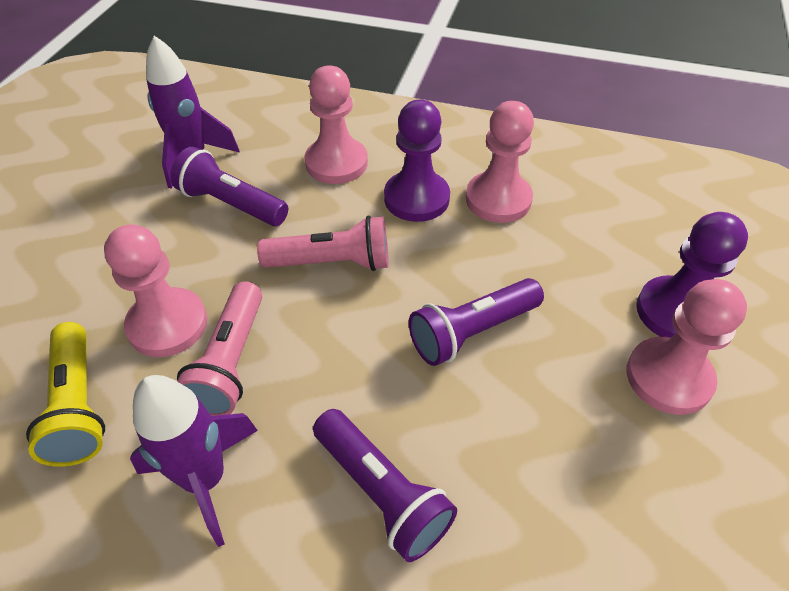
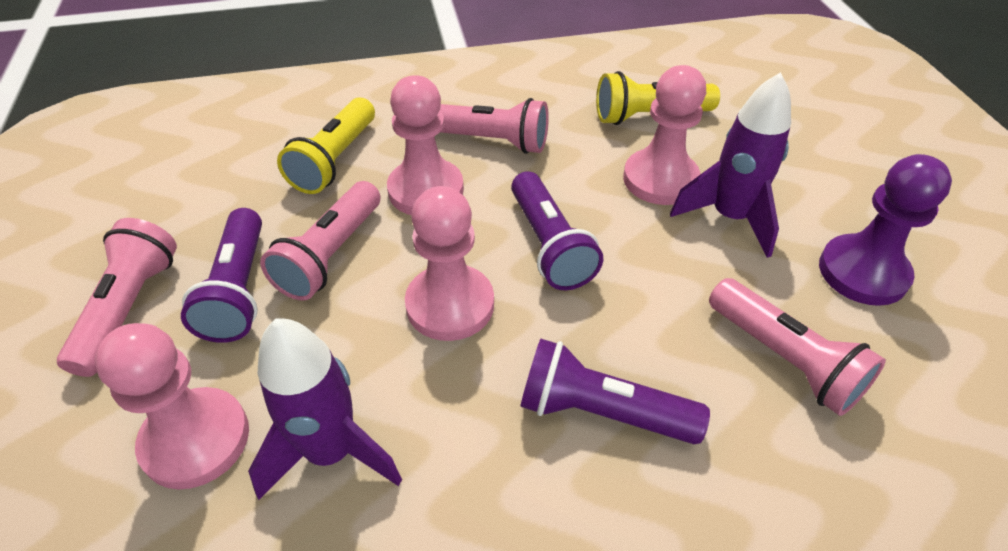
pink flashlight: [177,281,262,416] [257,216,389,271] = 2 -> [57,218,177,377] [260,181,380,301] [440,98,549,154] [709,278,886,416] = 4
purple pawn: [384,100,450,222] [636,212,748,337] = 2 -> [819,154,952,306] = 1
yellow flashlight: [26,322,105,467] = 1 -> [277,98,375,194] [596,71,720,125] = 2

